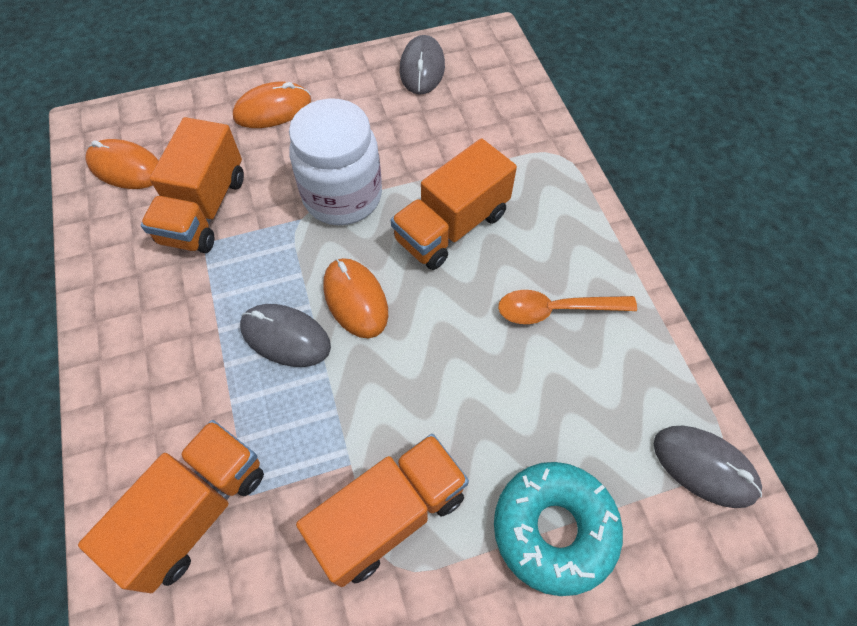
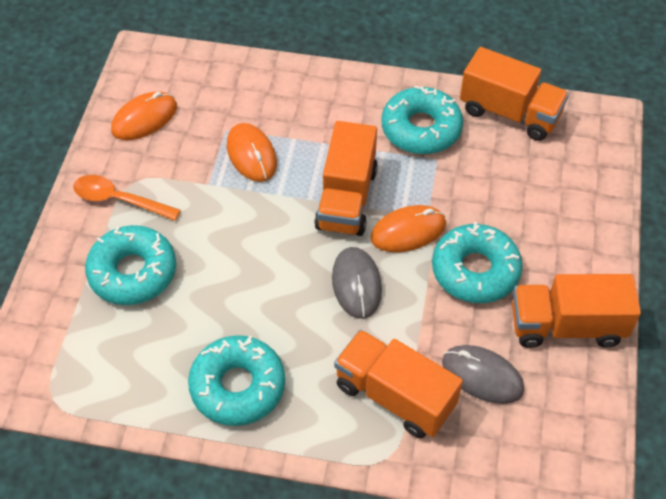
grey mouse: [240,304,331,367] [400,35,445,95] [654,426,762,508] = 3 -> [332,247,382,319] [442,345,524,404] = 2
turquoise donut: [494,462,623,596] = 1 -> [85,225,176,305] [188,335,285,426] [381,85,463,154] [432,222,523,303] = 4
white jar: [289,98,382,225] = 1 -> none = 0

